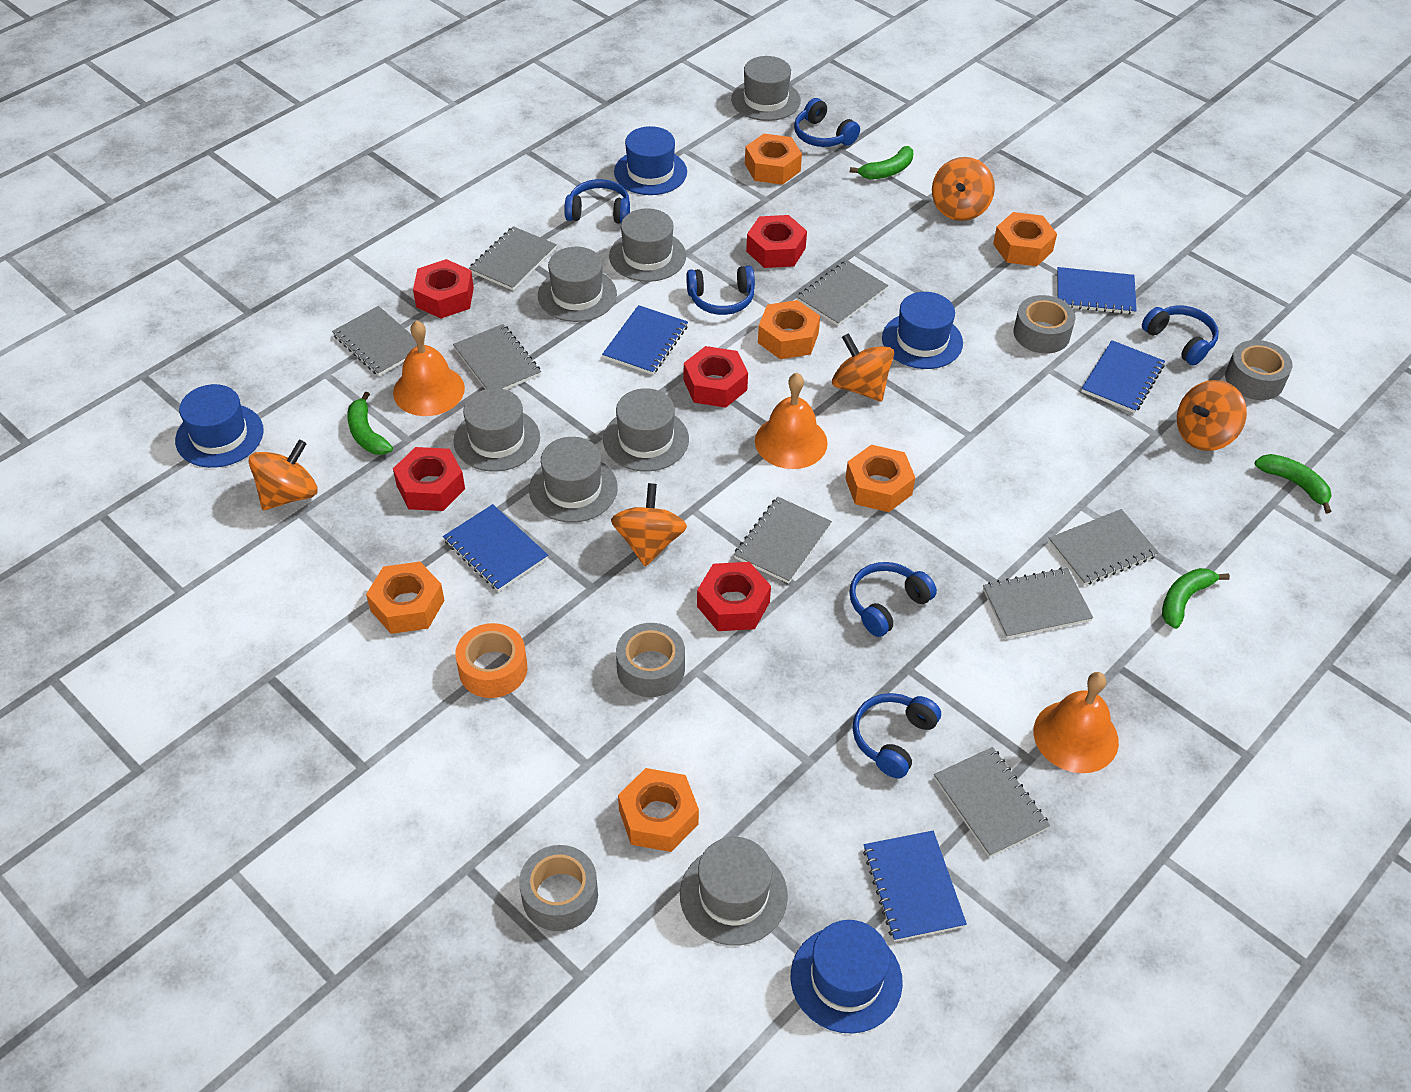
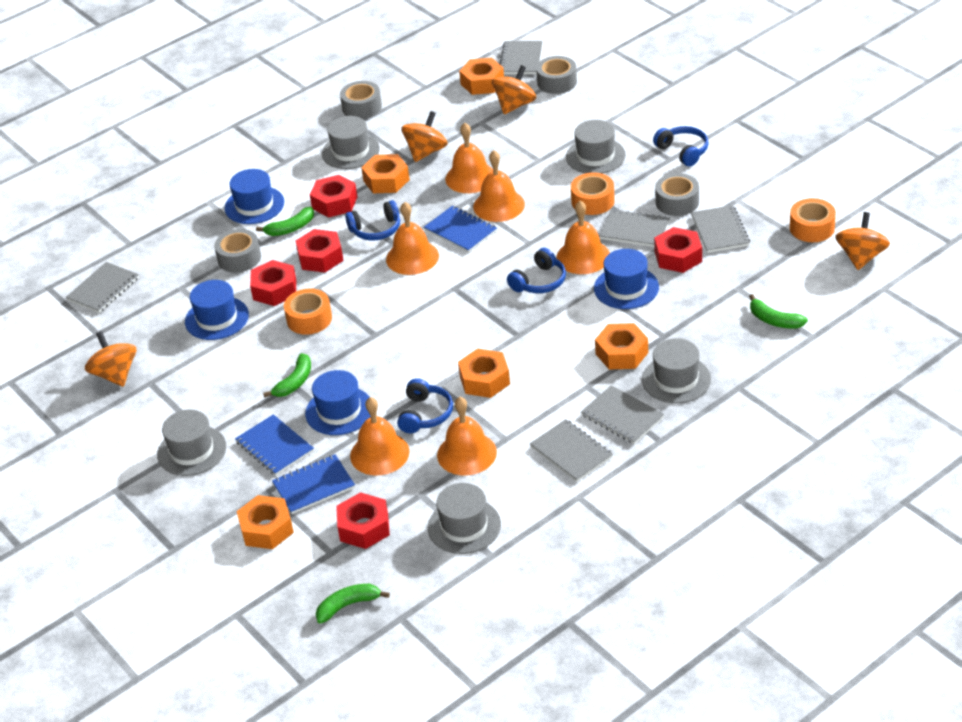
blue headphones: [564,179,630,224] [686,266,755,315] [794,98,860,147] [849,562,937,637] [853,693,941,779] [1142,306,1219,366] = 6 -> [345,200,400,240] [397,378,453,433] [507,248,566,293] [653,126,709,166] = 4
blue notebook: [443,504,548,592] [602,305,688,375] [863,831,967,942] [1057,267,1137,315] [1081,340,1165,413] = 5 -> [235,414,314,475] [272,454,355,514] [424,205,497,253] = 3
grey hat: [454,388,540,472] [529,437,618,522] [538,247,617,322] [603,388,689,471] [609,208,686,282] [680,837,788,946] [731,56,801,121] = 7 -> [157,410,226,476] [322,116,380,169] [428,483,501,554] [566,120,626,173] [642,338,711,404] = 5
grey notebook: [332,306,417,376] [453,324,541,390] [469,226,557,290] [734,497,832,584] [797,260,888,326] [934,747,1050,857] [983,567,1093,639] [1048,509,1159,586] = 8 -> [66,262,139,313] [500,41,543,74] [530,419,613,482] [581,385,665,444] [599,209,670,247] [691,205,750,253] = 6
orange bell: [393,320,465,416] [755,373,828,469] [1033,672,1119,773] = 3 -> [350,397,410,475] [386,202,439,275] [437,397,497,475] [445,123,493,193] [473,150,525,222] [556,201,610,274] = 6
orange nut: [366,562,445,634] [618,768,699,852] [745,134,802,185] [758,300,820,359] [845,445,915,512] [993,212,1057,266] = 6 -> [237,495,294,549] [361,154,410,193] [458,348,510,398] [459,58,504,95] [595,323,648,369] = 5
orange spinning top: [249,440,317,510] [611,483,687,566] [832,333,894,402] [932,157,995,221] [1177,380,1247,451] = 5 -> [85,331,136,387] [401,111,448,162] [492,65,536,114] [835,212,890,270] = 4
orange tape: [455,623,527,698] = 1 -> [284,289,332,335] [571,172,615,215] [790,198,836,242] = 3

